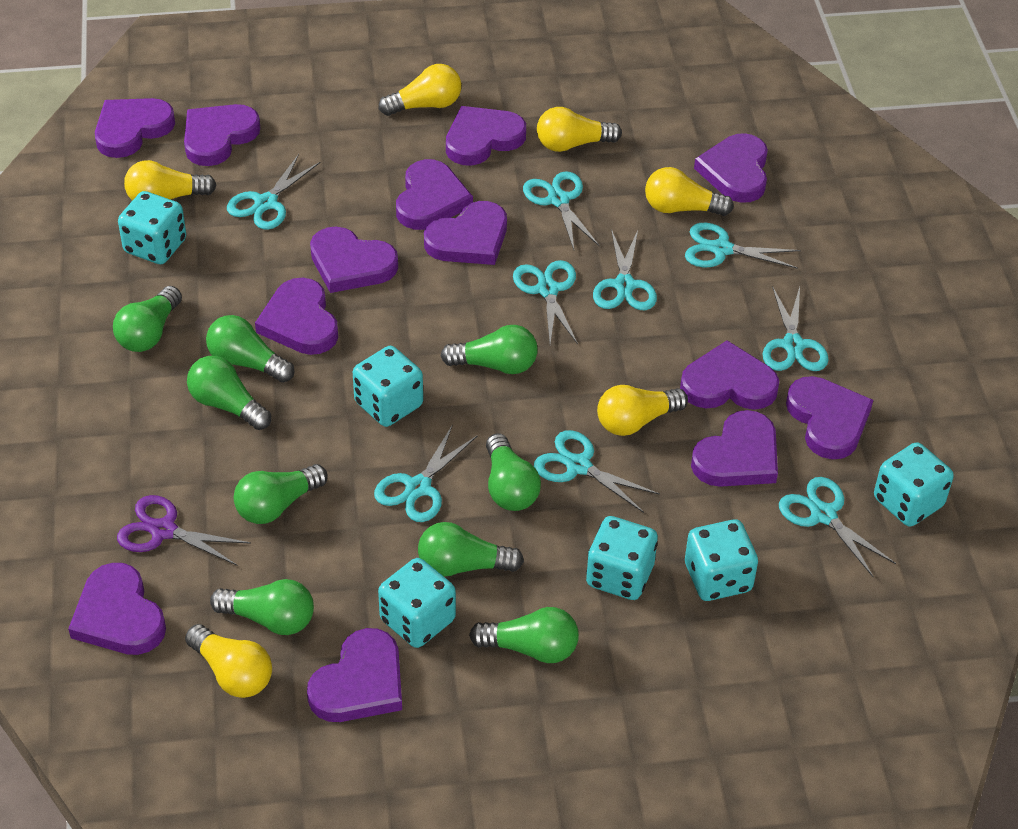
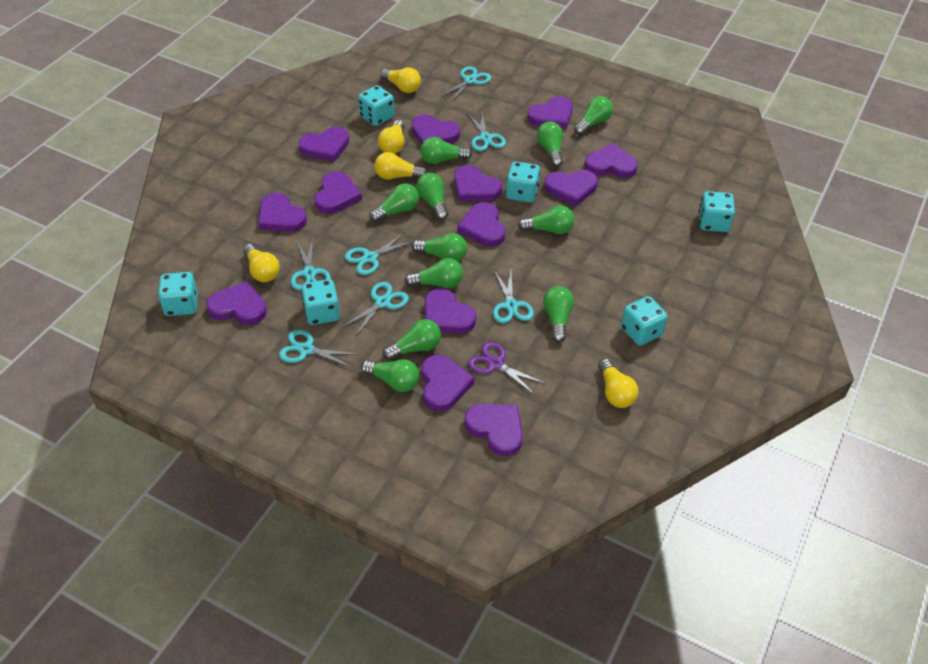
green light bulb: [113,286,182,352] [187,356,271,430] [206,315,295,383] [210,579,314,635] [234,464,328,524] [418,522,524,576] [440,325,538,374] [469,607,579,663] [486,433,541,511] = 9 -> [361,359,419,392] [369,183,419,222] [383,319,441,360] [405,258,463,288] [412,233,467,261] [416,173,448,220] [420,137,472,164] [518,206,574,234] [537,122,563,167] [543,286,574,343] [574,96,613,135] = 11
turquoise scissors: [227,154,320,230] [374,424,478,522] [513,260,578,344] [523,171,599,250] [534,430,660,513] [593,229,657,310] [685,223,801,269] [763,286,829,371] [779,477,896,578] = 9 -> [279,330,359,368] [291,237,331,290] [342,282,409,337] [345,232,414,275] [441,66,491,103] [467,109,506,151] [493,270,534,323] = 7
yellow light bulb: [124,160,216,201] [185,624,272,698] [379,64,461,116] [537,107,622,152] [597,385,688,436] [645,167,734,216] = 6 -> [243,244,280,282] [374,152,428,180] [378,120,404,154] [380,67,421,93] [598,359,638,408] = 5

